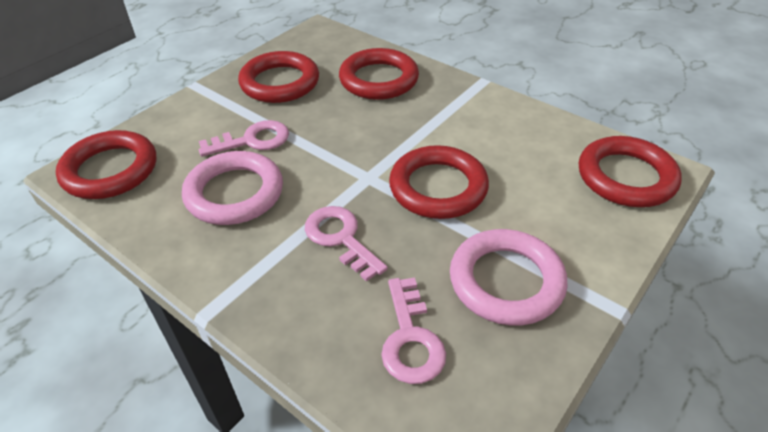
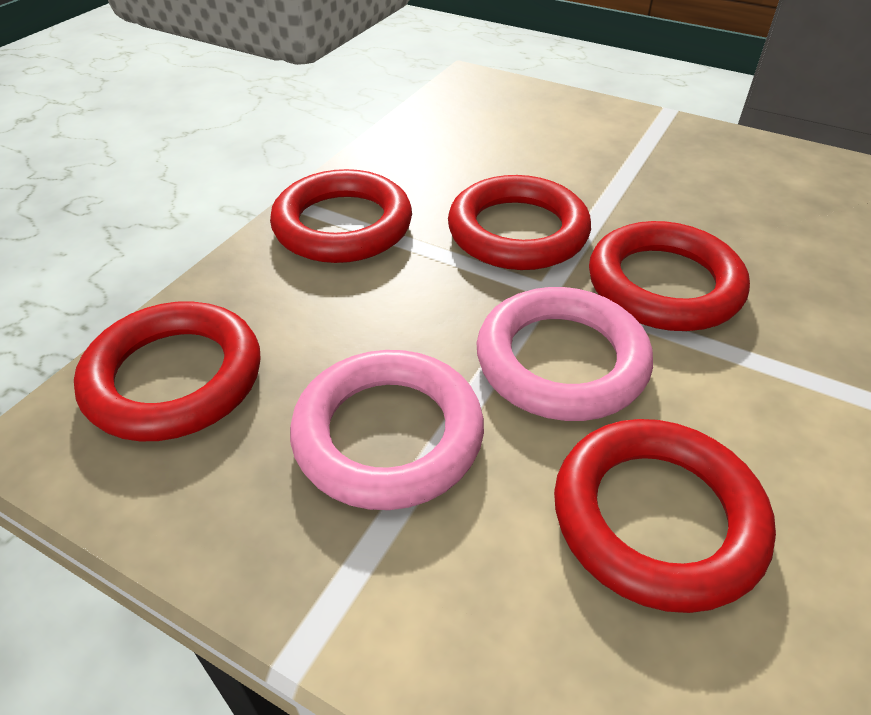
pink key: [199,120,289,157] [305,206,388,282] [381,278,446,384] = 3 -> none = 0

